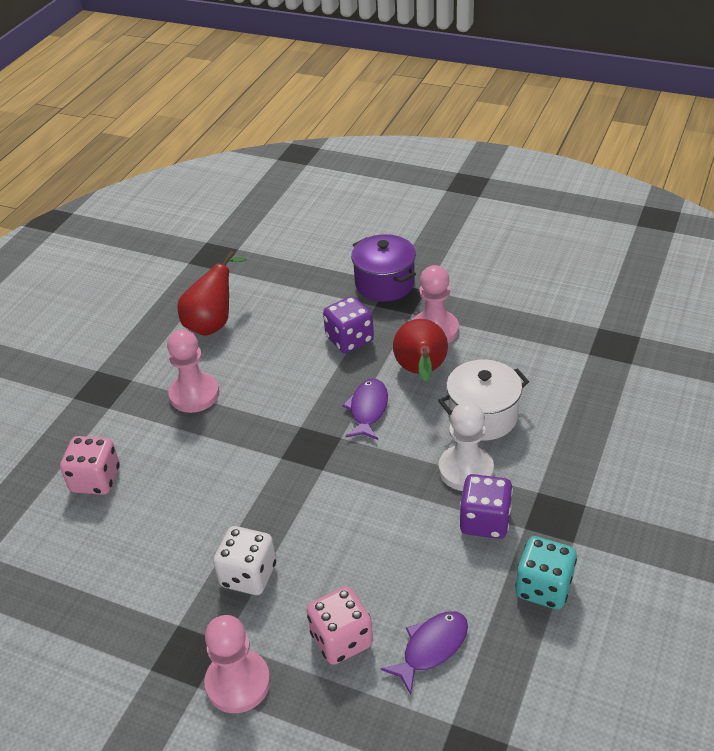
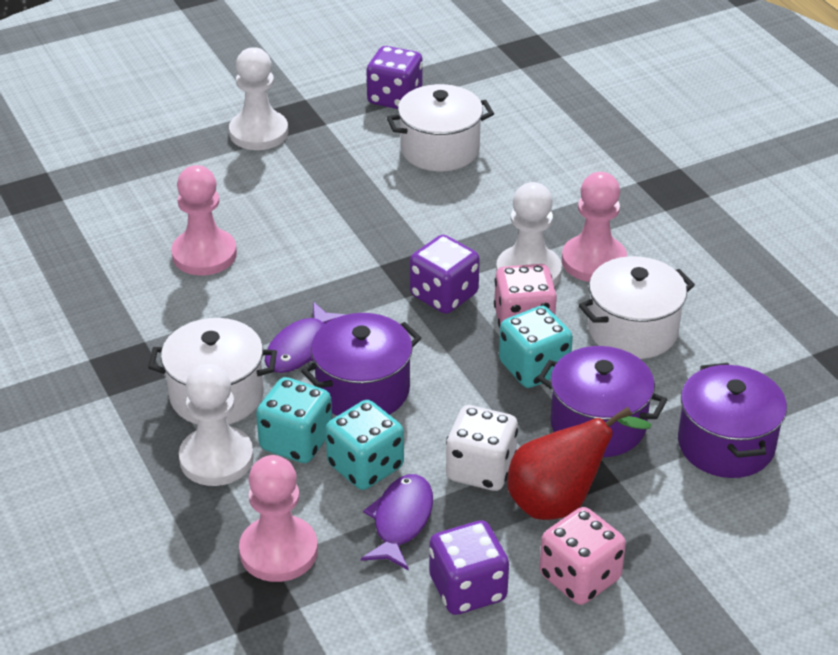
purple dice: [323,296,374,353] [460,474,513,539] = 2 -> [366,46,423,109] [410,235,480,314] [429,520,509,615] = 3
purple pot: [351,234,416,302] = 1 -> [301,313,421,416] [537,346,667,457] [678,363,787,478] = 3
red pear: [177,251,247,336] [393,319,448,382] = 2 -> [507,407,651,520] = 1
turquoise dice: [515,536,577,609] = 1 -> [256,377,332,463] [325,400,404,490] [499,306,573,388] = 3
white pawn: [439,402,494,491] = 1 -> [179,364,254,486] [229,47,288,150] [496,182,562,286] = 3
white pot: [438,360,529,440] = 1 -> [148,318,277,425] [386,84,494,171] [579,256,695,359] = 3

